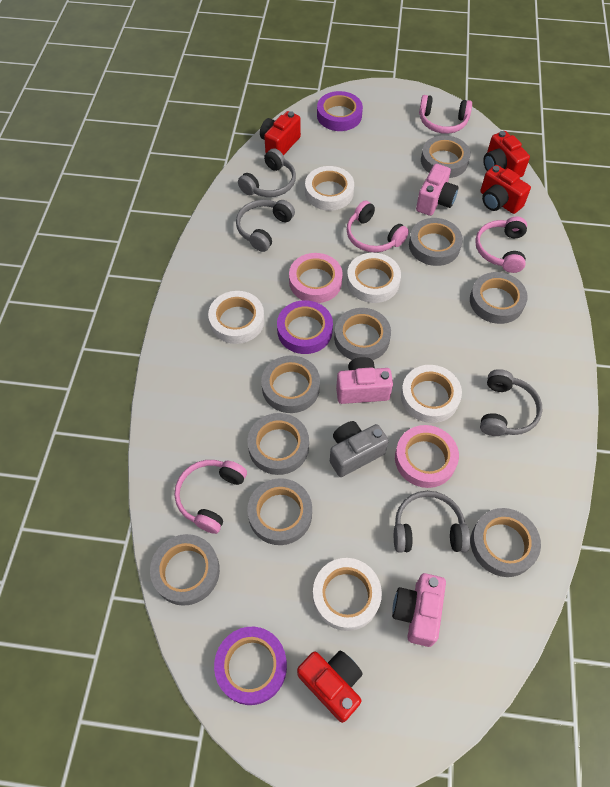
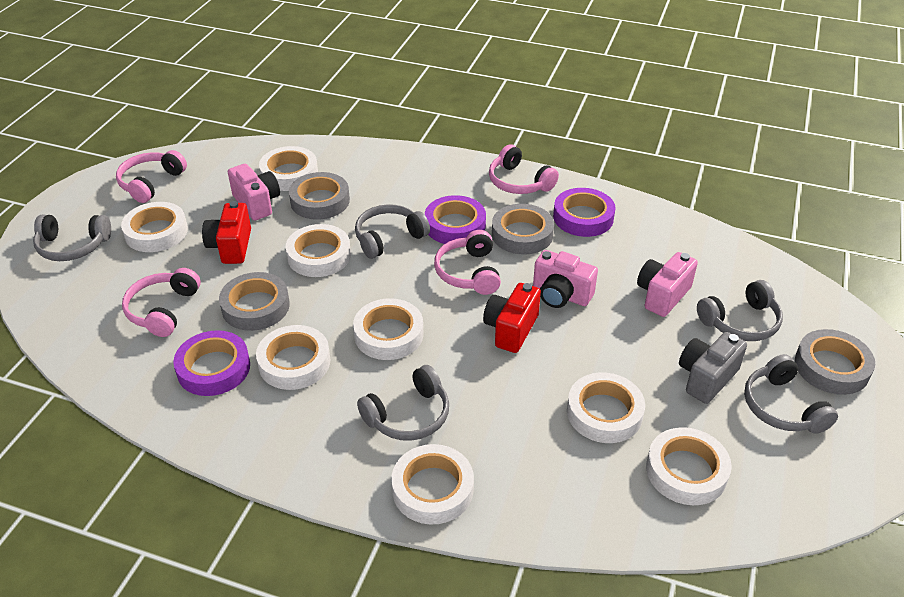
grey headphones: [236,199,295,252] [238,148,296,197] [394,491,470,553] [480,369,542,436] = 4 -> [33,215,111,261] [355,204,430,259] [357,365,449,441] [697,280,783,341] [744,354,838,434] = 5
grey tape: [150,534,220,606] [247,478,312,545] [248,413,309,475] [261,355,320,413] [334,308,391,360] [409,218,463,266] [421,135,471,178] [470,272,528,324] [471,508,541,577] = 9 -> [219,272,290,331] [289,172,350,220] [492,204,554,255] [795,329,875,395] = 4
pink tape: [289,253,343,303] [395,425,459,488] = 2 -> none = 0
red camera: [260,111,301,156] [297,651,363,723] [480,165,531,214] [483,131,530,177] = 4 -> [202,201,251,264] [483,283,541,353] = 2
white tape: [208,291,265,344] [305,166,354,211] [313,558,382,631] [347,253,401,303] [401,365,462,423] = 5 -> [121,202,188,252] [256,325,330,390] [259,146,318,191] [285,224,351,277] [353,298,424,360] [392,444,474,524] [567,373,645,443] [646,427,732,505] = 8

